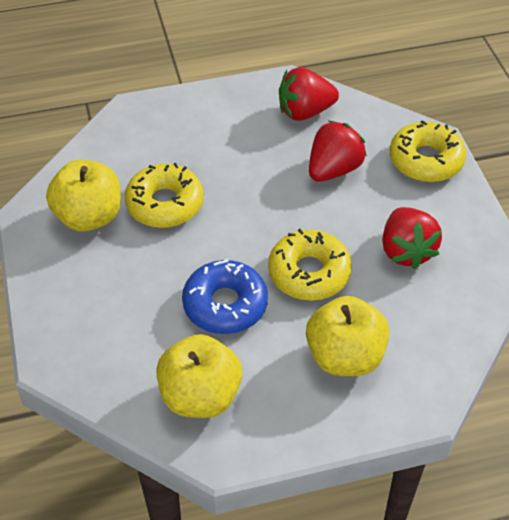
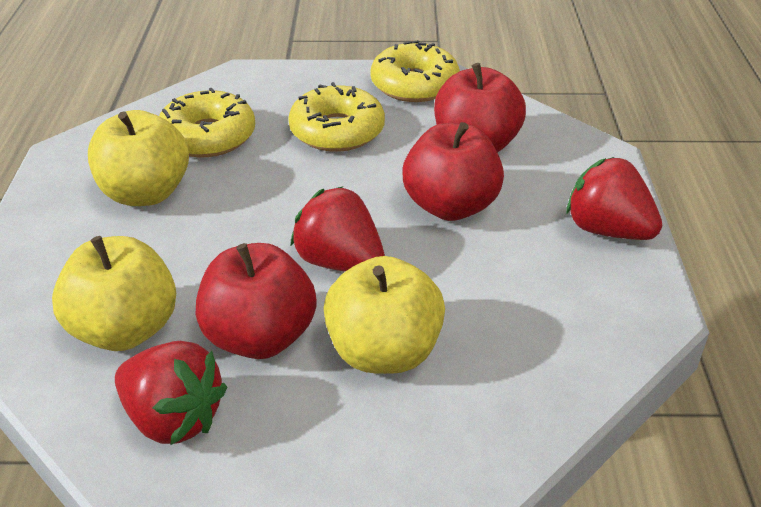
blue donut: [182,259,268,334] = 1 -> none = 0
red apple: none = 0 -> [196,243,317,359] [402,122,504,221] [434,63,526,153] = 3

